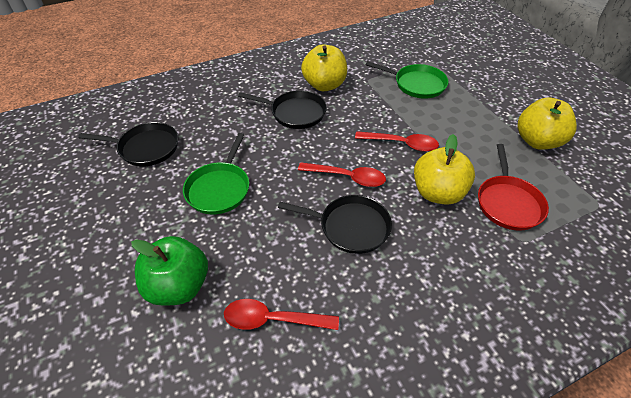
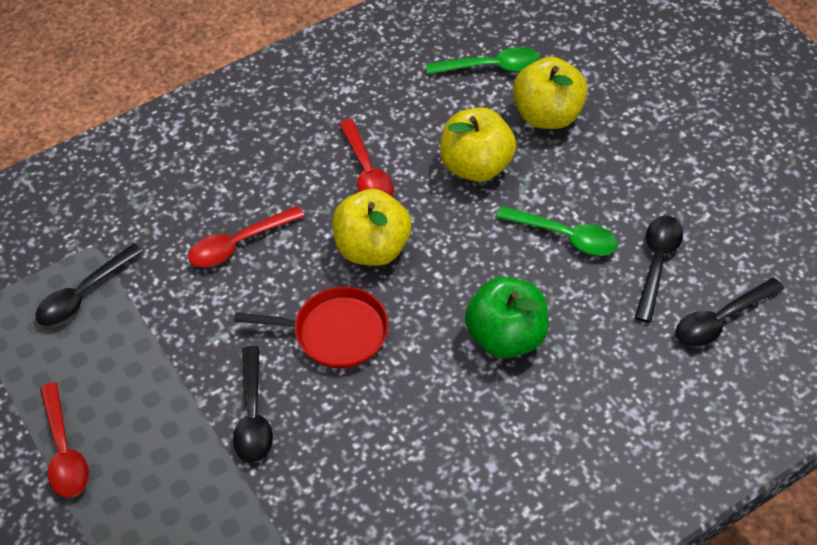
black pan: [78,122,178,166] [238,90,327,129] [278,195,392,254] = 3 -> none = 0
black spoon: none = 0 -> [35,243,143,326] [233,346,273,463] [635,215,683,323] [675,278,784,347] = 4
green pan: [183,133,249,214] [366,61,448,99] = 2 -> none = 0
green spoon: none = 0 -> [426,47,541,74] [496,206,618,256] = 2

